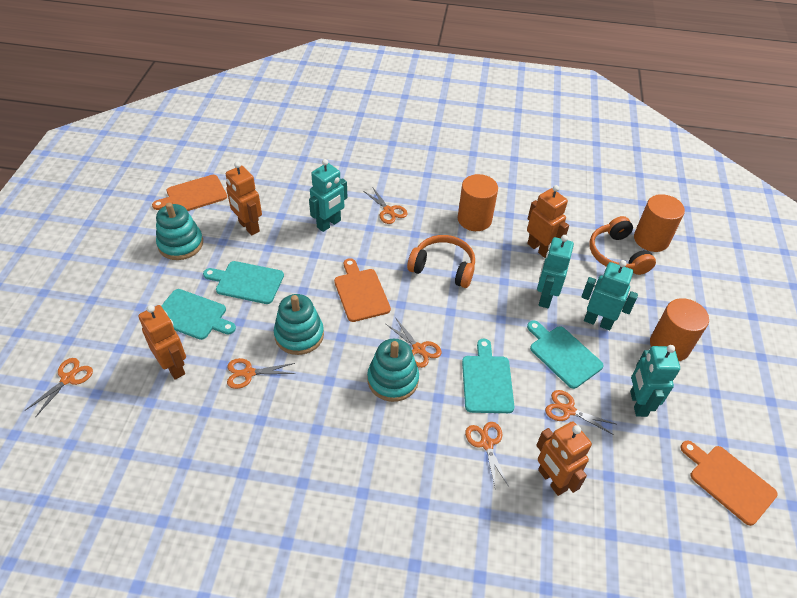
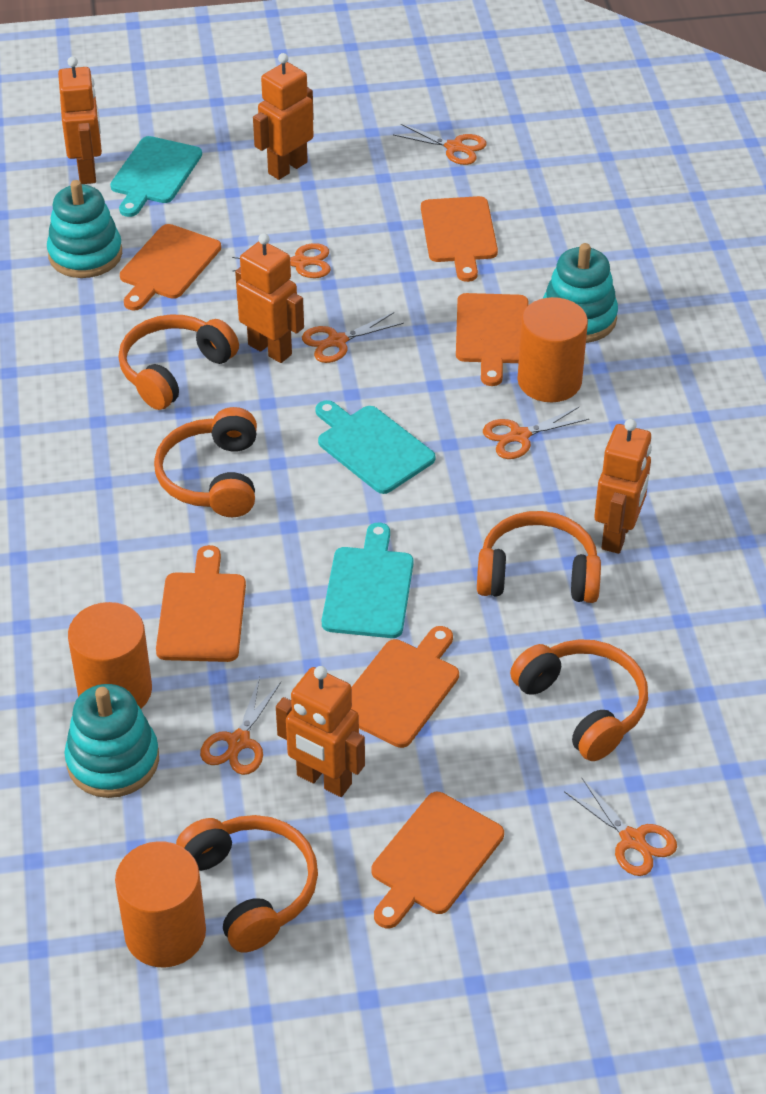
orange cutting board: [152,175,227,211] [334,258,391,322] [681,441,778,526] = 3 -> [120,224,221,311] [156,545,246,662] [351,626,459,748] [371,792,504,928] [421,196,498,282] [456,293,528,386] = 6
orange headphones: [407,235,475,288] [589,216,656,275] = 2 -> [118,314,239,410] [154,407,257,517] [176,815,318,953] [477,511,601,603] [510,639,648,761] = 5
orange robot: [138,305,186,380] [226,162,262,236] [527,185,569,258] [536,421,592,496] = 4 -> [58,57,102,184] [235,233,304,363] [253,53,314,180] [276,666,365,797] [594,419,652,554] = 5
turquoise cutting board: [161,289,236,340] [203,261,284,304] [462,338,514,413] [527,320,604,389] = 4 -> [110,136,202,217] [315,400,435,494] [322,523,414,638] = 3
turquoise robot: [309,159,348,232] [537,235,574,308] [581,260,638,330] [630,345,680,417] = 4 -> none = 0

